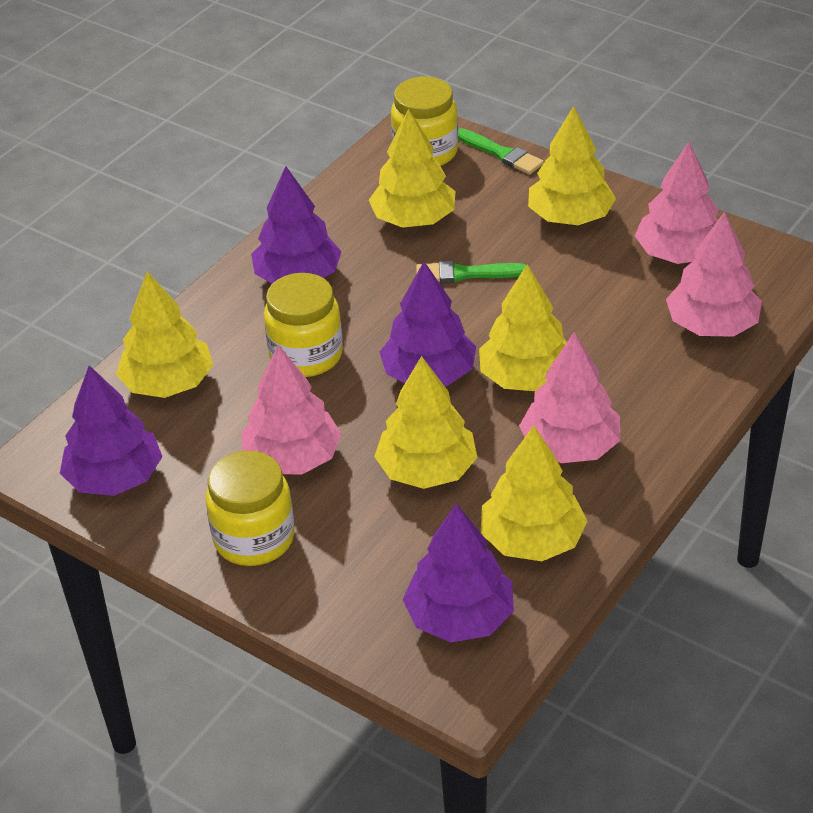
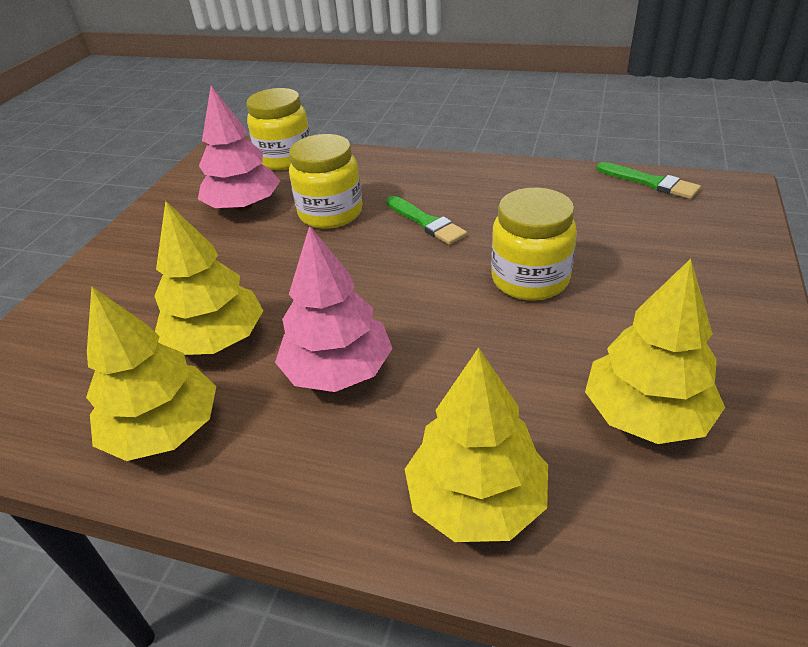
pink tree: [241,345,342,475] [519,332,620,463] [635,142,719,264] [666,211,762,337] = 4 -> [198,85,280,211] [275,225,393,392] = 2
purple tree: [60,365,162,496] [251,166,342,284] [380,261,476,386] [403,503,514,642] = 4 -> none = 0
yellow tree: [116,271,213,398] [369,109,455,228] [374,356,478,489] [479,264,567,391] [481,426,587,561] [528,106,616,225] = 6 -> [86,287,216,461] [155,201,264,355] [405,348,548,542] [585,259,725,444] = 4

